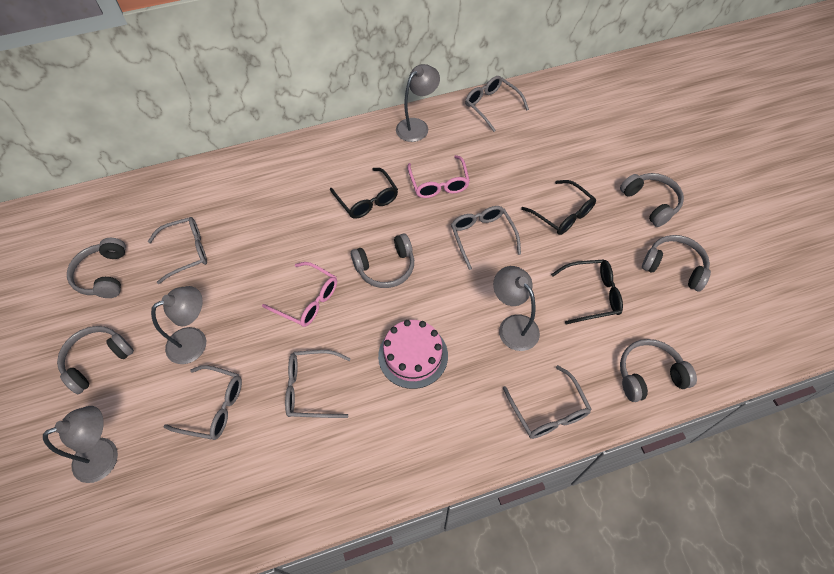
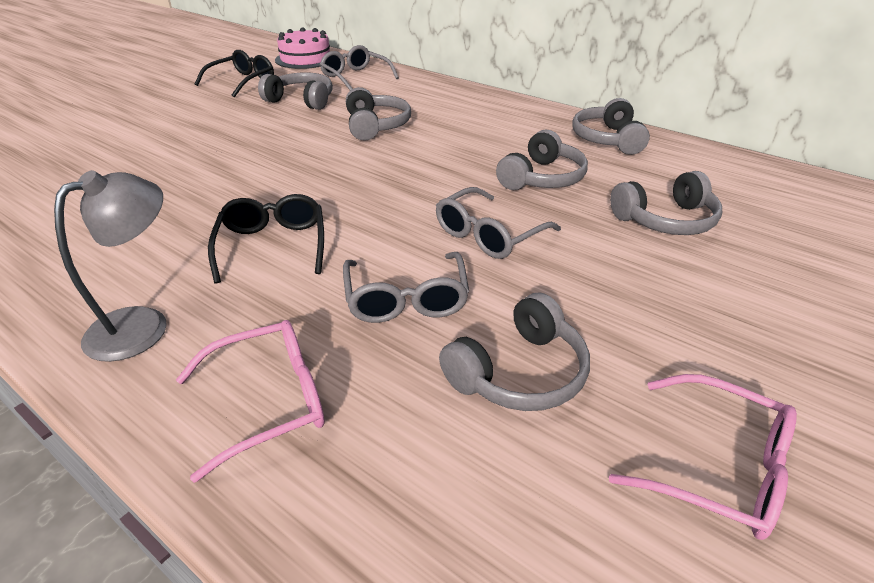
black glasses: [330,168,398,219] [521,180,596,235] [551,259,623,324] = 3 -> [195,50,274,98] [208,194,324,284] = 2
grey glasses: [148,217,207,284] [163,365,242,440] [285,350,351,418] [451,206,521,270] [465,76,529,132] [503,365,592,439] = 6 -> [320,45,399,91] [343,252,469,323] [436,187,561,259] = 3
grey lamp: [43,406,118,483] [151,286,206,364] [396,64,440,142] [493,266,540,351] = 4 -> [54,170,167,362] = 1

